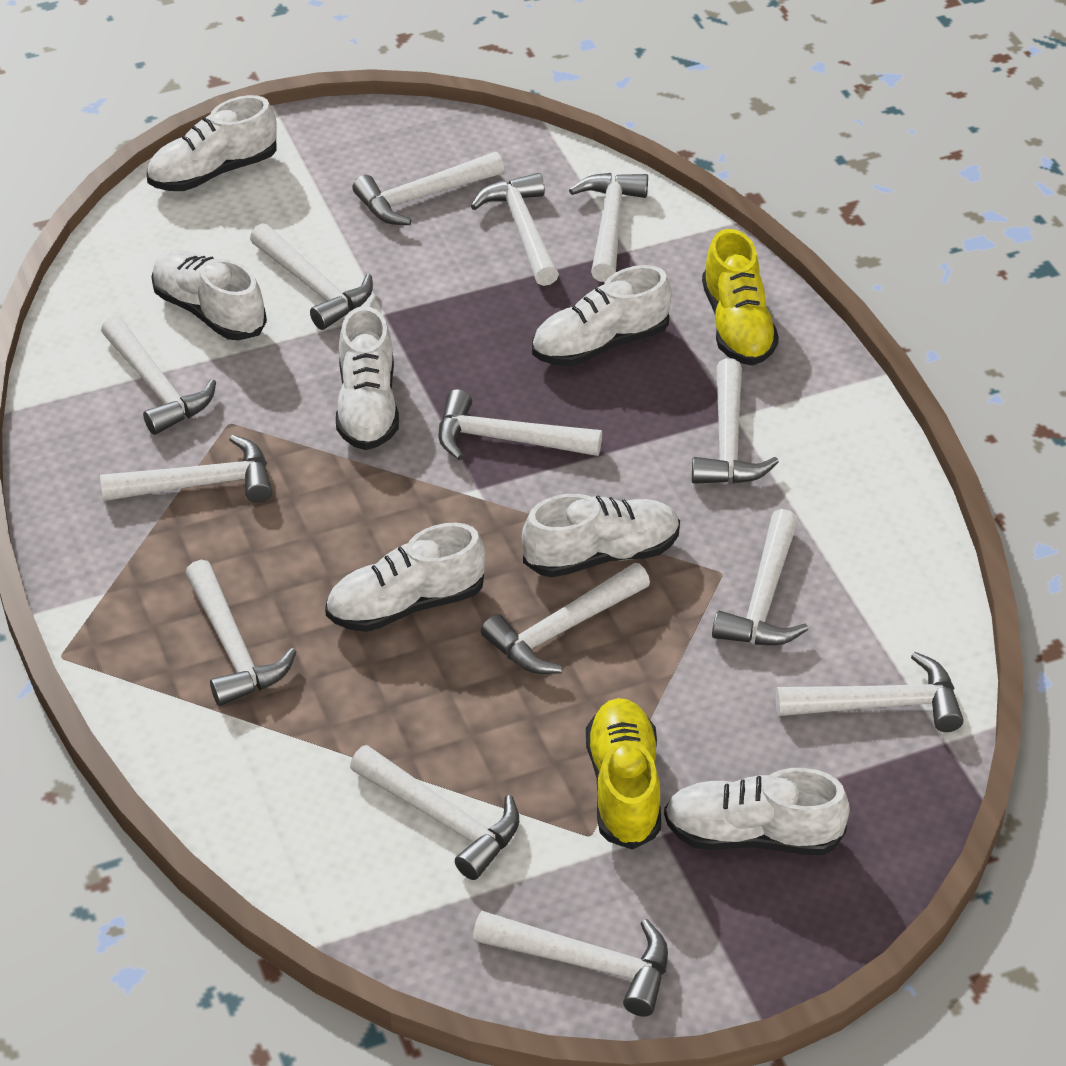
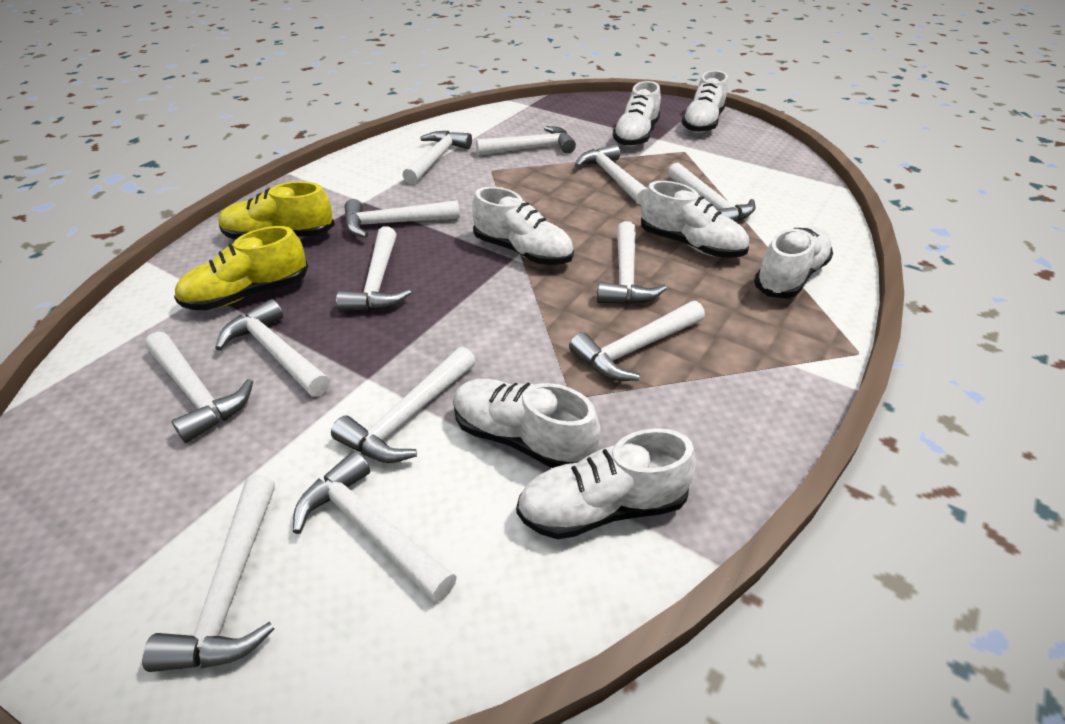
white hammer: [100,435,272,503] [101,316,216,435] [185,560,296,706] [250,223,373,330] [350,745,519,880] [352,152,504,225] [439,389,602,460] [471,173,559,286] [473,911,668,1017] [481,563,650,674] [569,173,648,282] [692,358,779,484] [712,509,808,646] [776,652,964,732] = 14 -> [142,475,275,672] [145,332,253,443] [215,299,330,397] [293,451,457,603] [331,346,476,463] [336,227,411,312] [345,199,460,238] [402,131,472,184] [476,126,576,156] [569,301,705,381] [575,144,647,205] [597,221,667,304] [668,163,756,222] = 13

